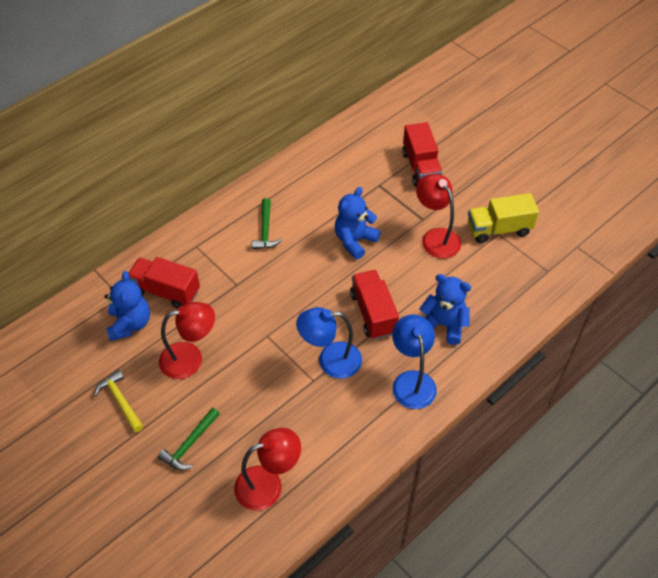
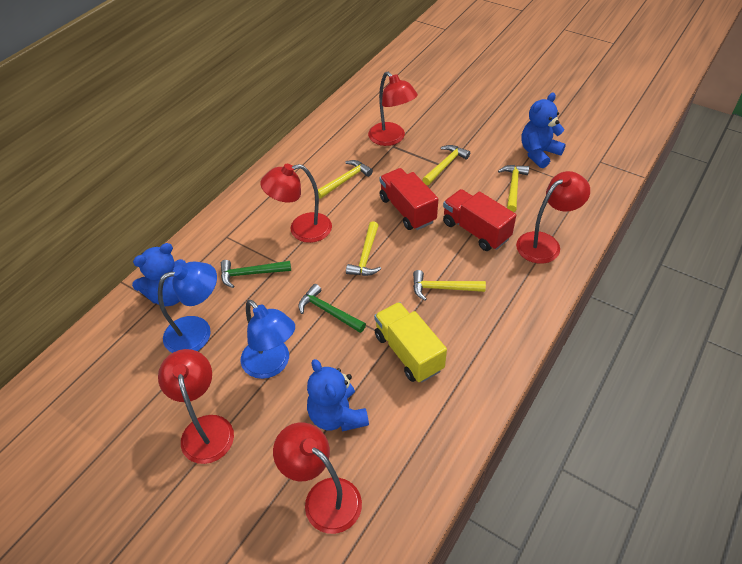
red lamp: [159,302,215,379] [234,428,301,511] [416,174,461,258] = 3 -> [158,349,234,464] [260,164,332,243] [273,423,362,534] [368,72,418,146] [516,171,590,264] = 5
red truck: [129,257,200,309] [350,270,399,339] [402,122,442,187] = 3 -> [380,168,438,230] [443,189,516,251] = 2
yellow hammer: [94,370,144,433] = 1 -> [318,160,373,199] [346,221,381,276] [413,270,486,301] [422,145,470,185] [498,165,529,212] = 5

